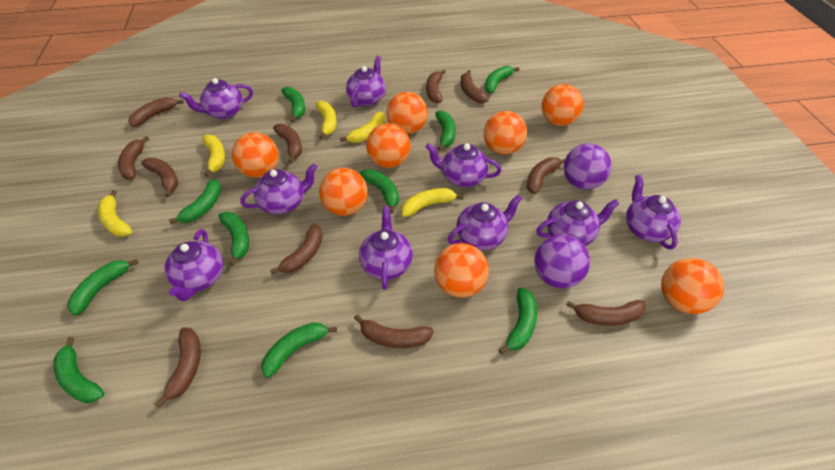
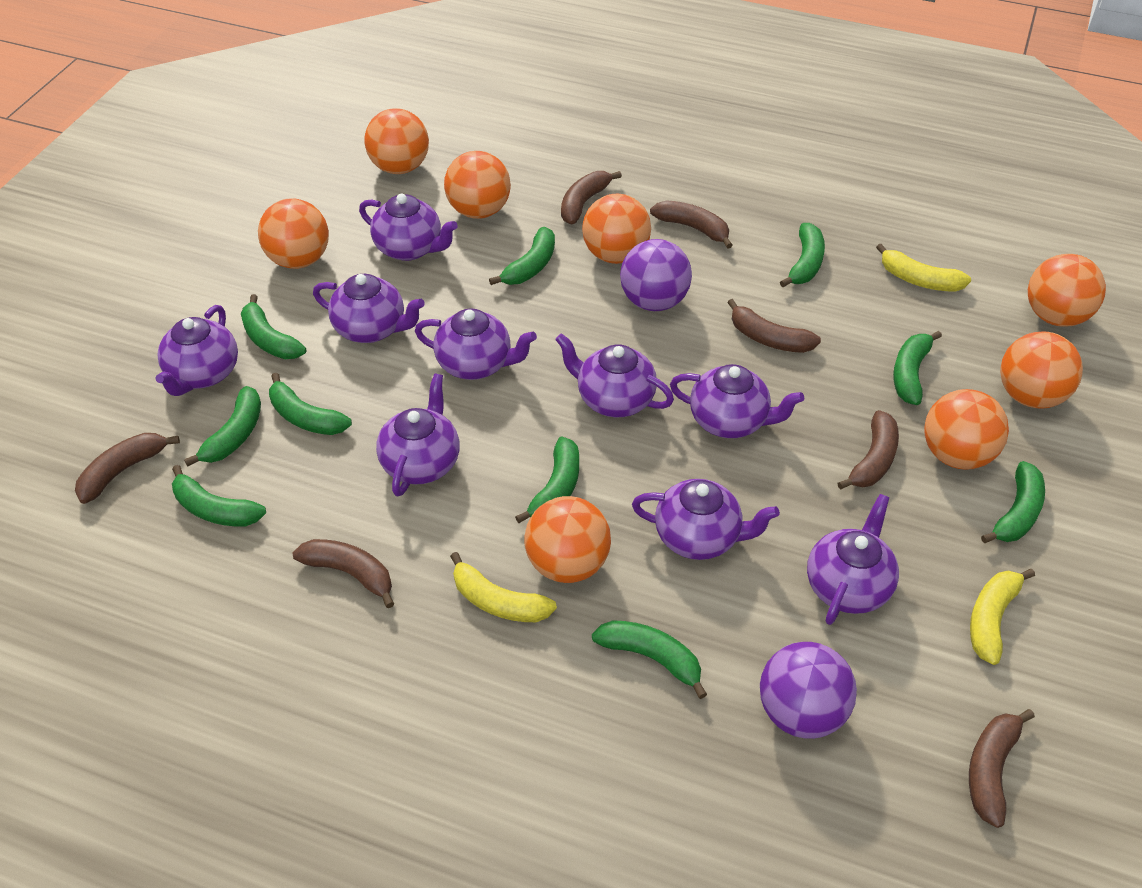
brown banana: [118,136,149,180] [128,97,184,127] [141,158,178,197] [155,327,201,408] [270,223,323,275] [273,124,302,163] [354,314,434,348] [426,70,446,103] [461,70,489,103] [527,157,565,194] [566,300,646,326] = 11 -> [75,433,180,504] [292,539,394,608] [561,171,622,224] [650,200,733,249] [727,299,821,353] [837,410,899,490] [969,709,1035,828] = 7
yellow banana: [98,190,132,237] [202,134,225,177] [316,101,337,139] [340,111,385,143] [401,188,464,217] = 5 -> [450,552,557,622] [876,244,971,292] [970,569,1035,665] = 3

